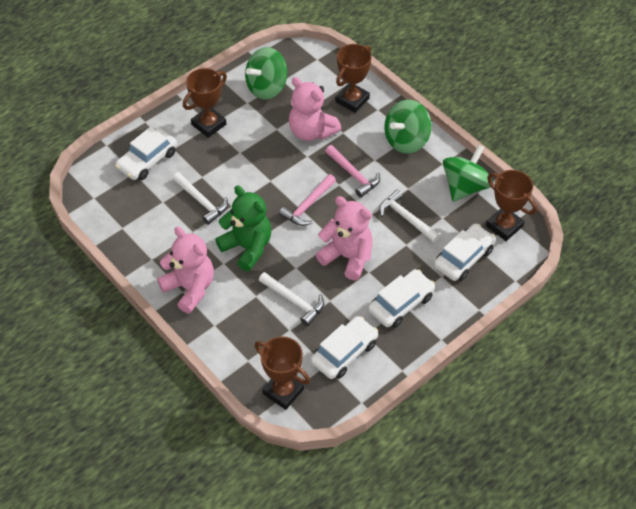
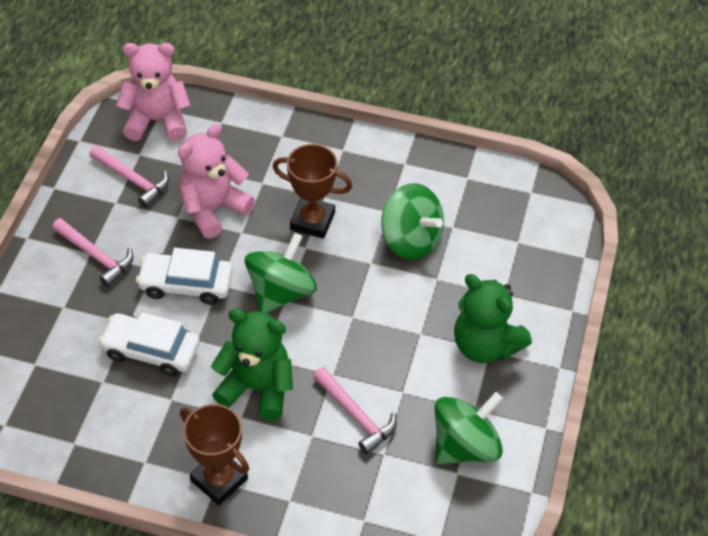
brown trophy: [183,68,227,138] [254,336,310,410] [336,44,372,113] [486,170,537,241] = 4 -> [180,404,249,505] [273,144,352,239] = 2
green teddy bear: [215,185,271,271] = 1 -> [211,309,293,421] [454,274,532,363] = 2
pink hammer: [279,174,336,226] [325,145,380,198] = 2 -> [52,218,133,287] [89,145,169,208] [313,367,397,455] = 3
pink teddy bear: [157,227,214,314] [289,77,342,141] [316,196,373,280] = 3 -> [116,43,191,141] [178,124,255,239] = 2
white car: [115,127,177,180] [311,316,378,379] [368,269,435,328] [434,224,496,281] = 4 -> [98,312,200,376] [136,248,233,305] = 2
white hammer: [172,172,228,225] [259,272,324,326] [379,190,440,243] = 3 -> none = 0

